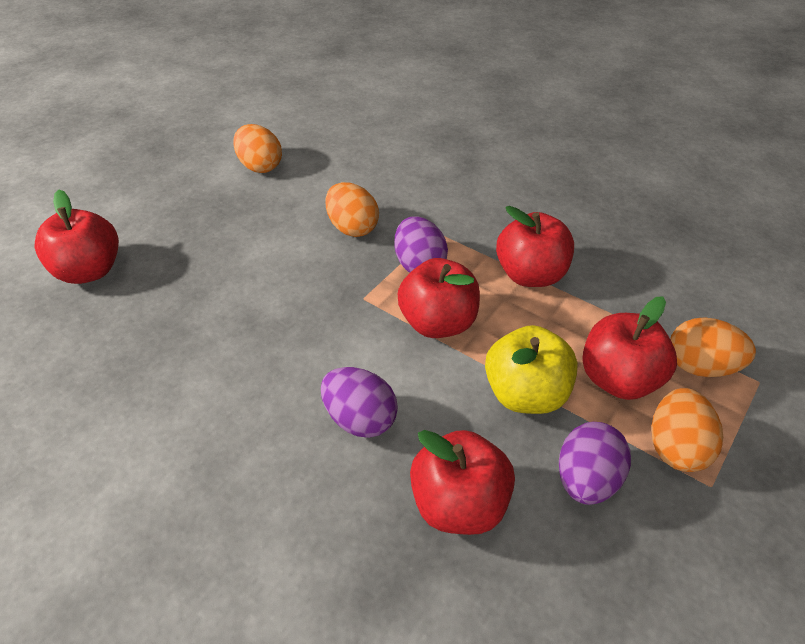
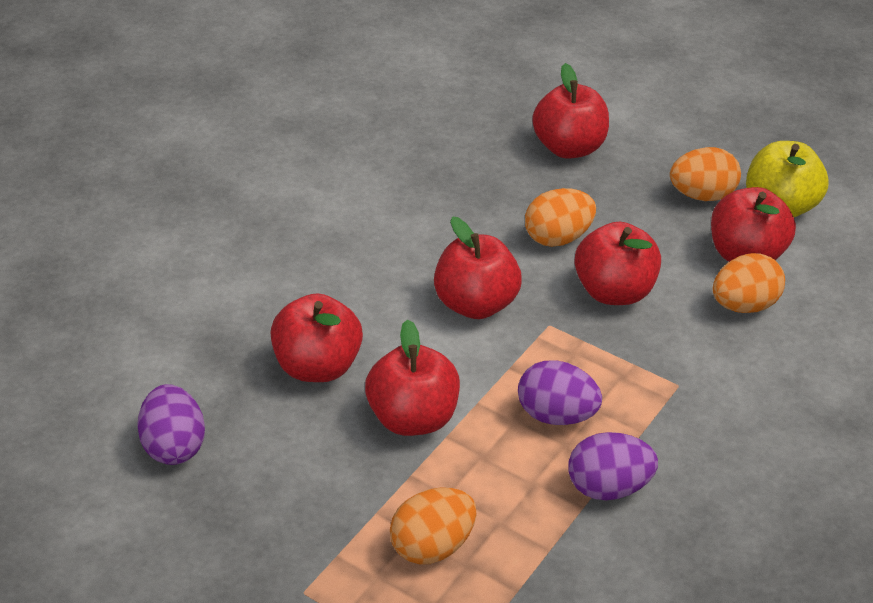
red apple: [35,190,119,284] [397,258,480,338] [410,430,515,535] [496,206,574,287] [582,296,677,400] = 5 -> [270,293,363,382] [365,319,460,436] [434,216,522,319] [532,63,609,159] [574,222,661,305] [711,187,796,262] = 6

